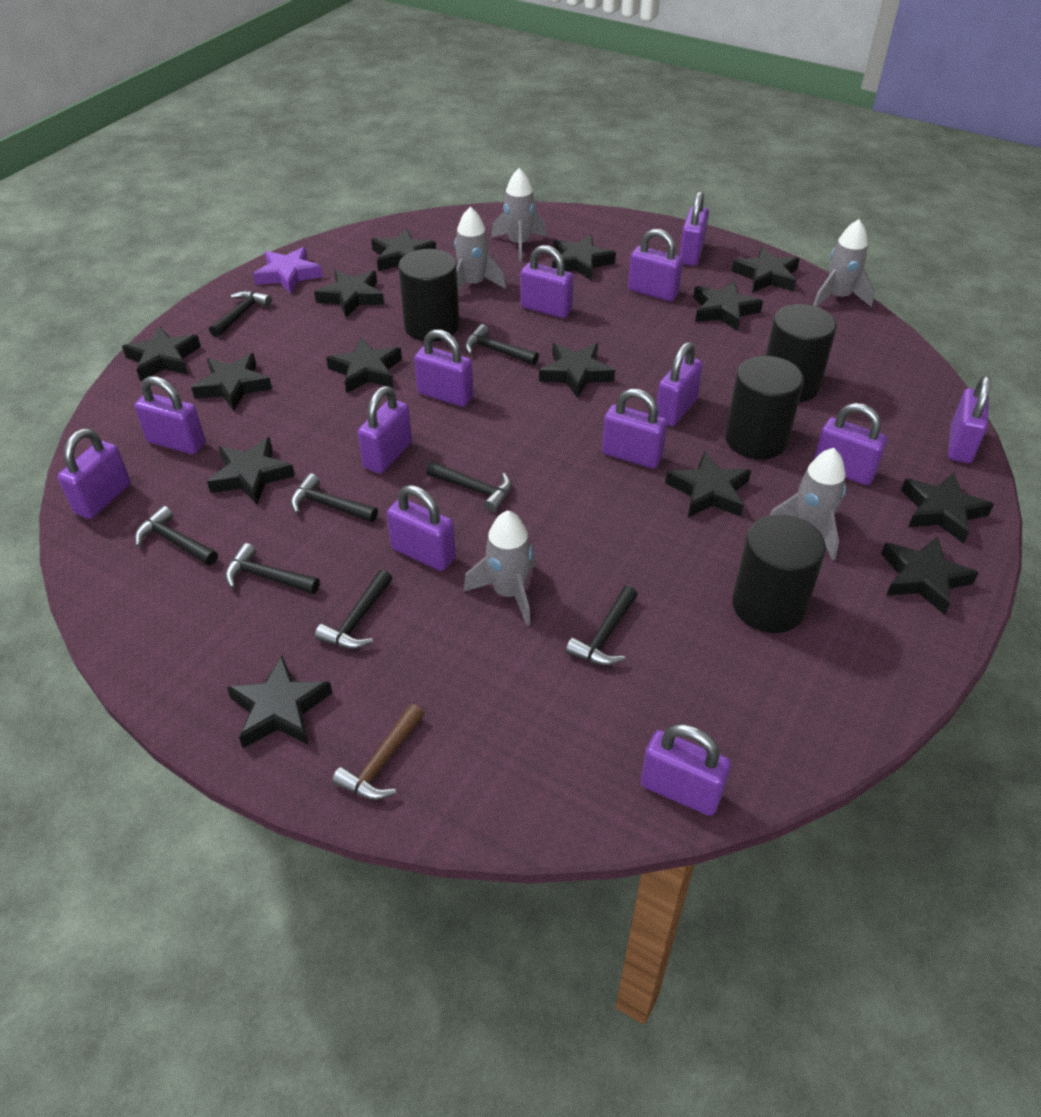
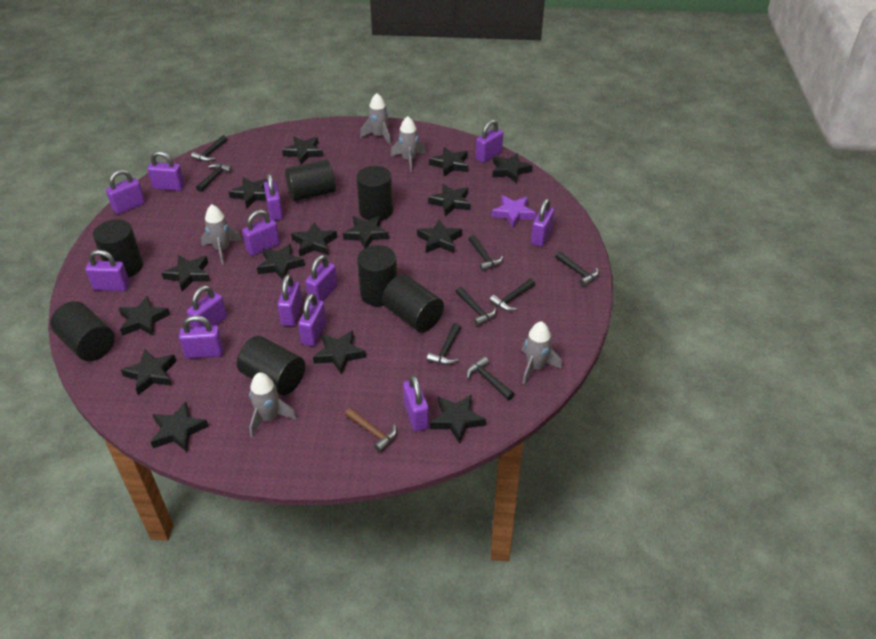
black cylinder: [398,249,460,341] [725,356,804,459] [732,514,826,633] [766,304,837,402] = 4 -> [50,301,115,361] [93,219,143,277] [237,336,305,395] [285,159,336,201] [356,166,393,221] [357,245,397,306] [382,274,444,332] = 7
black star: [122,326,201,381] [191,353,272,411] [207,437,295,504] [227,656,332,748] [314,269,384,317] [326,338,402,394] [371,228,436,271] [539,343,615,398] [552,235,616,280] [665,451,751,517] [693,281,763,331] [732,247,800,293] [881,536,979,615] [901,473,994,544] = 14 -> [119,296,170,336] [121,349,176,395] [151,402,209,452] [162,255,210,292] [228,177,268,208] [257,244,305,280] [282,137,323,165] [291,222,337,256] [313,330,366,375] [343,216,389,248] [417,219,462,253] [428,184,470,216] [429,147,468,176] [430,395,486,444] [492,153,533,183] = 15

